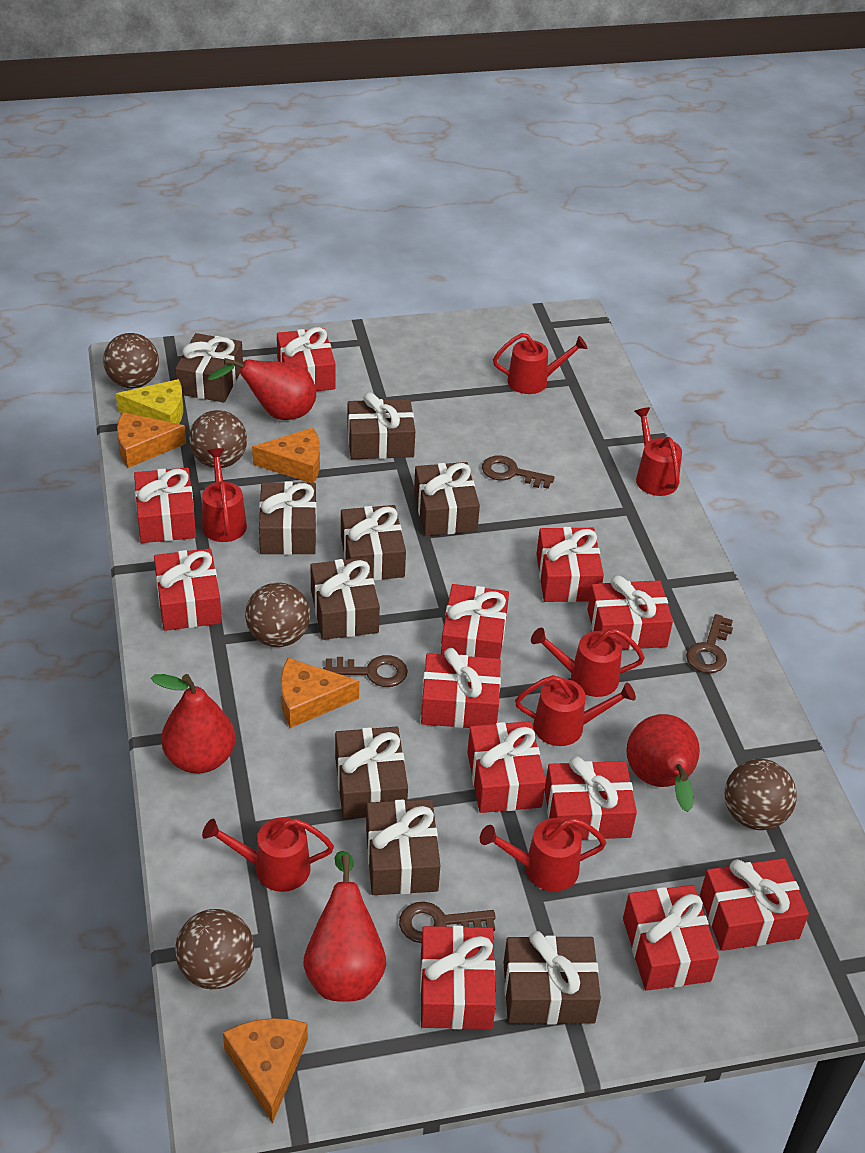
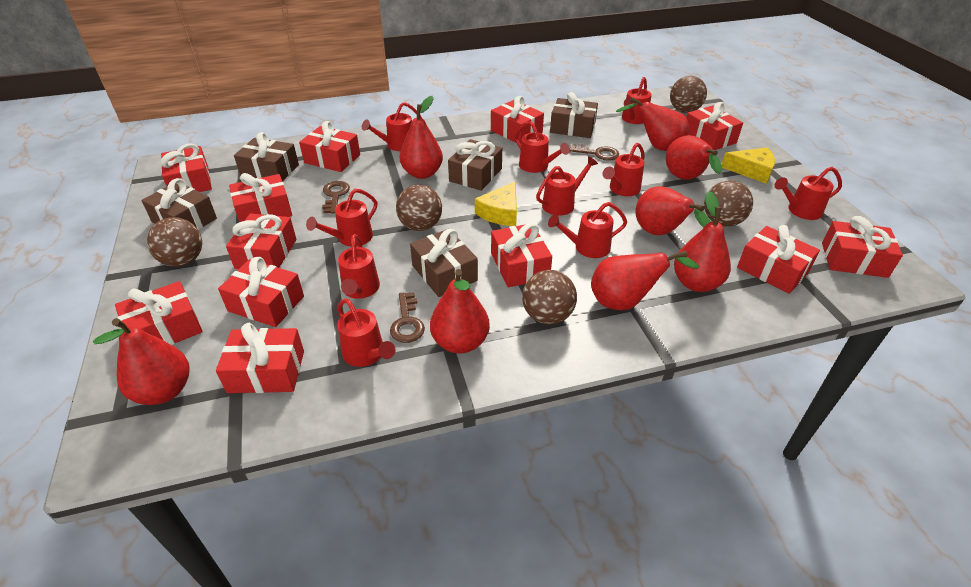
brown gift: [175,333,243,403] [259,481,317,555] [311,557,380,640] [335,726,408,819] [341,505,406,581] [347,392,415,459] [366,799,440,895] [414,462,480,536] [503,931,601,1025] = 9 -> [141,178,217,230] [234,132,299,182] [410,229,478,297] [448,139,502,191] [550,92,598,138] = 5
brown key: [323,655,408,687] [399,902,496,943] [482,456,555,489] [686,614,733,673] = 4 -> [322,181,350,214] [390,292,425,343] [570,144,619,161] = 3
orange cheese: [117,412,186,468] [223,1018,308,1123] [252,428,320,483] [281,658,359,728] = 4 -> none = 0
red pear: [151,674,236,774] [208,358,316,420] [303,851,386,1002] [626,714,700,812] = 4 -> [93,318,189,405] [399,96,443,179] [430,269,490,354] [591,251,699,310] [616,97,689,151] [635,186,711,235] [666,135,722,180] [674,191,731,292] = 8
red watering can: [202,448,247,542] [202,817,334,892] [480,818,606,891] [493,333,587,394] [515,675,636,746] [531,628,645,697] [634,407,682,496] = 7 -> [306,189,377,247] [337,299,396,367] [338,234,380,299] [362,102,422,151] [515,121,570,173] [536,156,598,216] [548,202,627,258] [603,143,645,196] [622,77,651,124] [774,167,842,220] = 10
yellow cheese: [116,379,183,424] = 1 -> [475,182,517,226] [721,147,775,184] = 2

